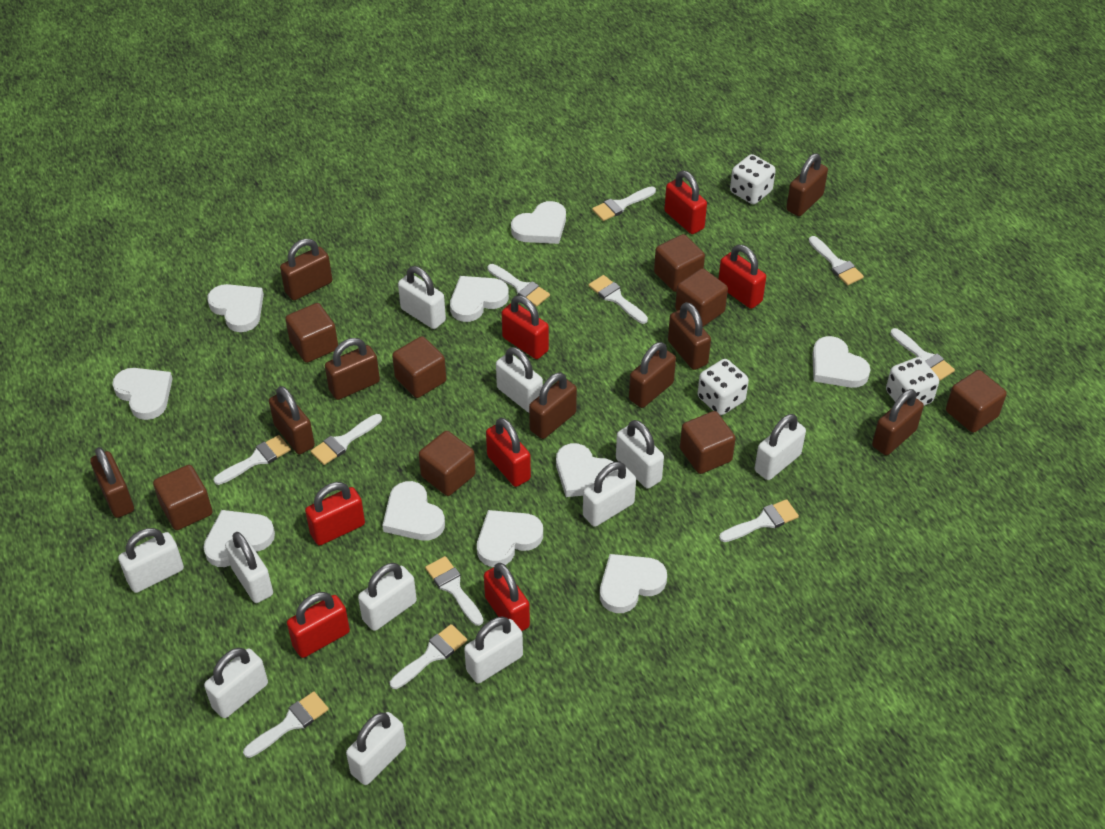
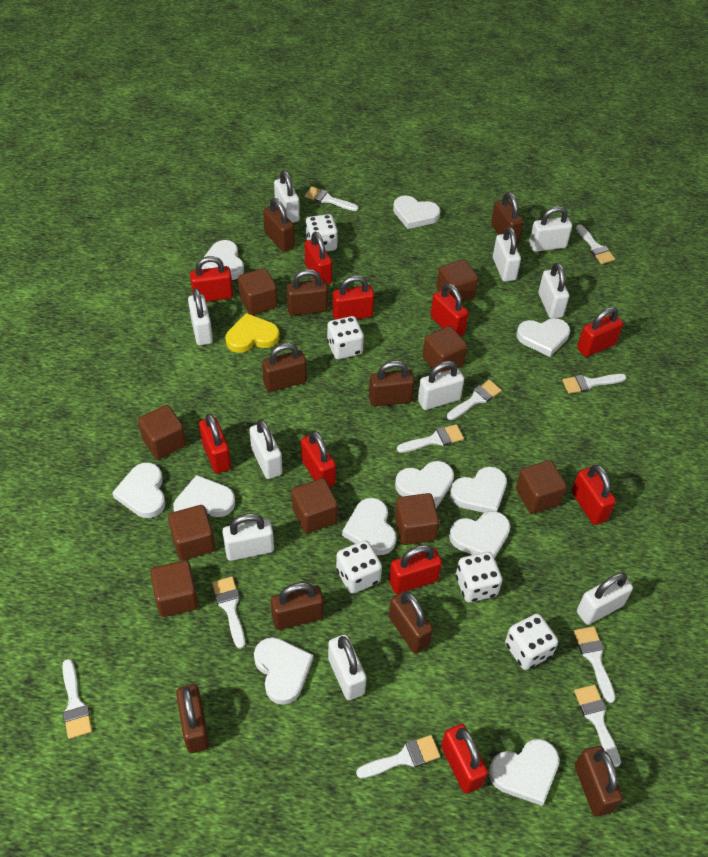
brown cube: [153,465,212,530] [285,303,338,363] [392,336,446,398] [419,431,476,496] [654,234,705,292] [675,268,728,327] [680,411,736,474] [946,370,1007,433] = 8 -> [138,405,186,459] [150,560,198,617] [168,505,215,560] [238,268,278,315] [292,478,338,534] [395,493,439,545] [422,326,468,373] [437,259,478,302] [516,460,567,514] = 9
red padlock: [287,592,350,658] [305,482,365,546] [484,563,530,631] [486,418,531,487] [502,295,549,359] [664,171,707,234] [718,245,766,309] = 7 -> [190,256,233,302] [199,413,231,473] [301,430,336,487] [305,232,332,285] [332,275,374,320] [389,545,442,594] [431,283,469,336] [441,724,488,794] [571,465,616,525] [577,307,623,357] = 10
white brush: [214,435,291,485] [243,691,329,758] [311,414,382,465] [390,624,467,689] [425,556,483,626] [487,264,550,307] [589,275,648,324] [592,186,656,221] [719,499,799,542] [809,236,864,285] [890,328,955,381] = 11 -> [62,659,92,739] [212,577,245,649] [305,187,359,211] [356,735,440,779] [397,424,464,453] [447,380,502,420] [562,374,626,394] [574,626,616,703] [574,685,621,767] [576,224,615,264] = 10
white dice: [698,359,749,415] [730,154,776,204] [886,357,939,406] = 3 -> [305,214,338,251] [327,316,364,359] [336,540,382,594] [456,552,502,603] [505,614,558,670] = 5
white heart: [112,368,173,420] [203,510,275,567] [207,284,264,332] [382,481,445,541] [450,276,509,322] [477,510,543,567] [511,201,566,244] [556,443,615,497] [600,554,667,613] [812,336,870,388] = 10 -> [112,463,166,518] [173,475,235,517] [202,240,244,280] [254,637,313,705] [342,498,397,555] [393,195,441,229] [395,461,454,508] [449,511,511,558] [450,466,507,513] [489,739,559,806] [516,318,570,357] = 11
white padlock: [118,528,184,593] [204,648,268,718] [225,532,273,603] [346,712,406,785] [358,563,417,631] [398,266,446,329] [464,617,523,683] [496,347,543,412] [583,462,636,527] [616,420,664,489] [755,414,806,480] = 11 -> [188,288,213,346] [222,513,274,561] [249,419,282,479] [274,170,300,223] [328,635,366,700] [418,361,464,410] [493,227,521,282] [529,206,572,252] [538,263,569,319] [577,572,633,625] = 10
yellow heart: none = 0 -> [226,313,279,353] = 1

